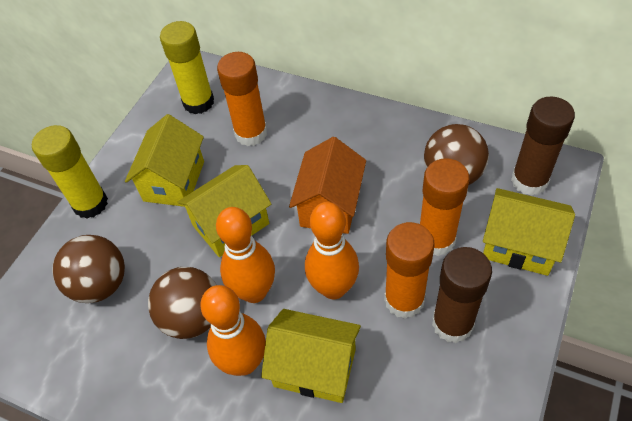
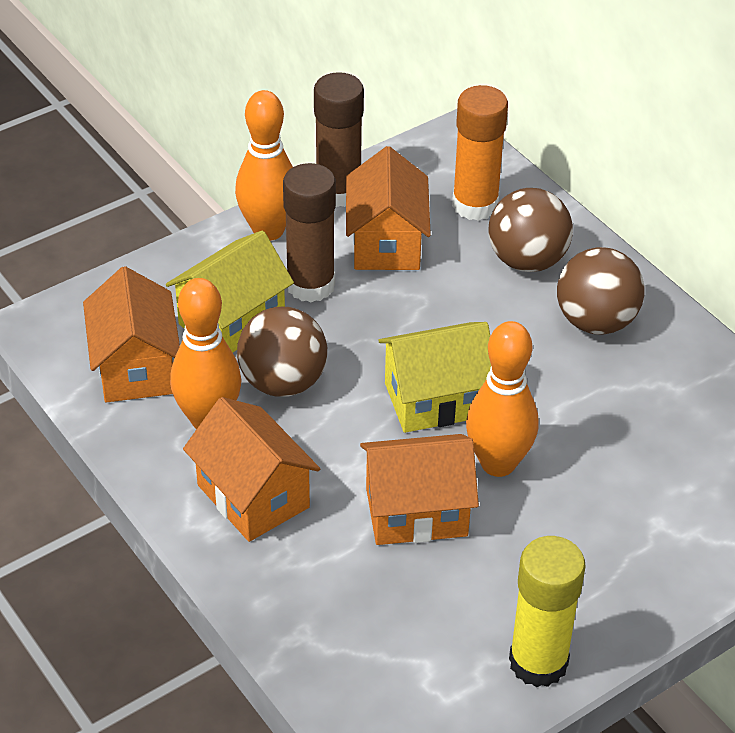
orange glue stick: [217,52,267,146] [384,222,435,319] [420,158,470,256] = 3 -> [452,85,508,221] = 1
orange house: [289,137,366,234] = 1 -> [83,266,180,403] [183,397,320,542] [346,146,431,270] [360,434,479,545] = 4
yellow glue stick: [32,125,108,218] [160,21,214,114] = 2 -> [509,536,586,687] = 1
yellow house: [125,114,204,207] [178,165,271,257] [261,309,361,403] [483,188,575,276] = 4 -> [166,230,294,353] [378,322,491,433] = 2

